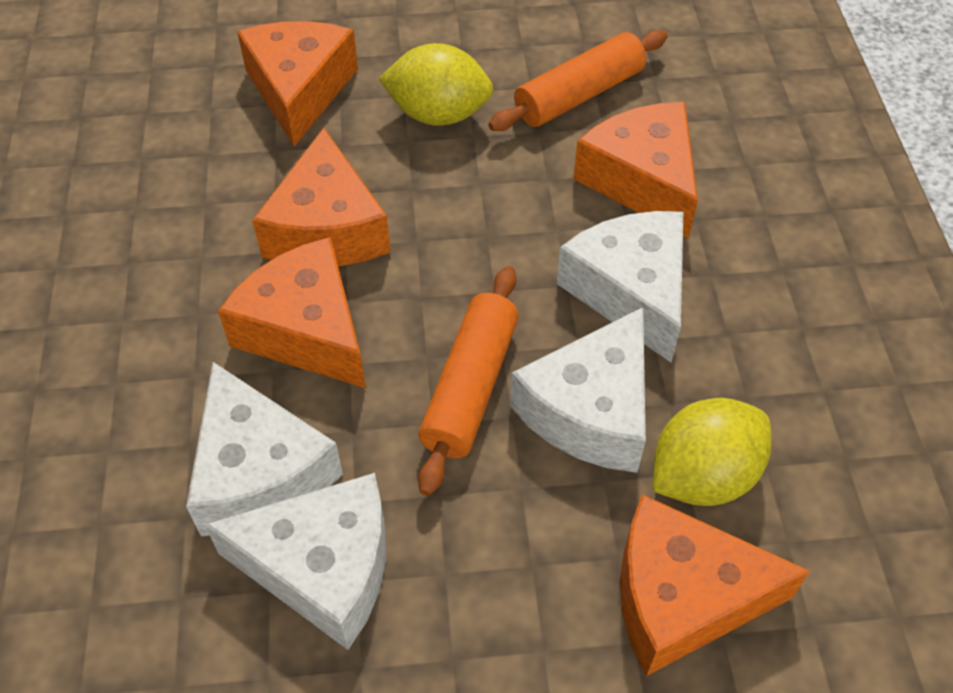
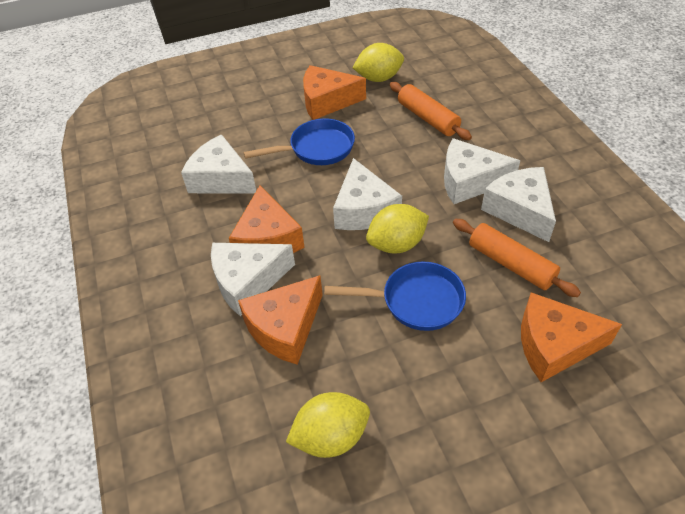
blue pan: none = 0 -> [243,118,355,165] [324,261,466,331] = 2
orange cheese: [218,237,366,388] [237,21,358,146] [252,128,391,266] [573,102,698,238] [620,494,810,676] = 5 -> [229,185,305,253] [238,275,323,365] [303,65,366,120] [521,292,622,382] = 4
white cheese: [186,362,343,536] [205,473,386,650] [510,307,646,473] [556,211,683,363] = 4 -> [181,135,256,193] [211,243,295,316] [333,158,402,230] [444,138,520,204] [481,167,556,242] = 5
yellow lemon: [379,43,494,126] [653,398,771,506] = 2 -> [286,392,370,458] [352,43,404,82] [366,204,429,253] = 3

